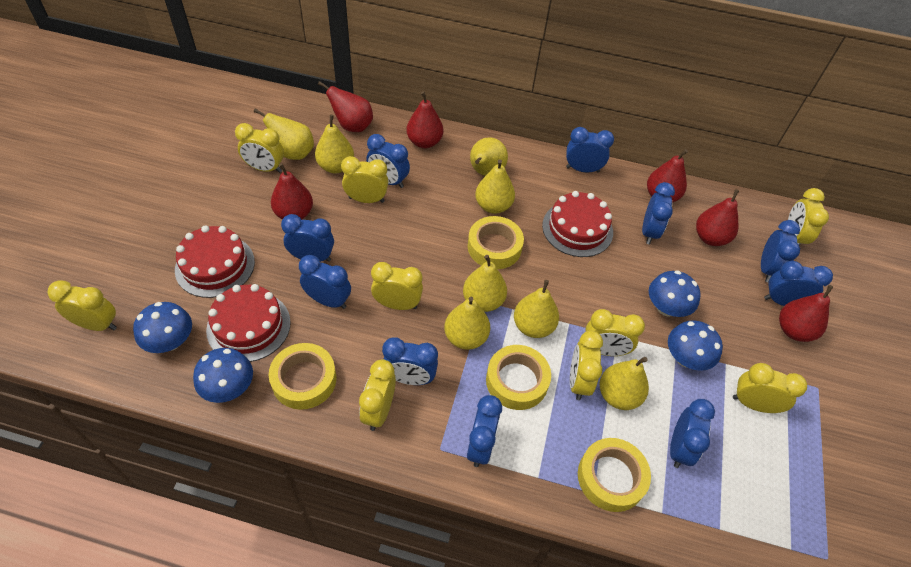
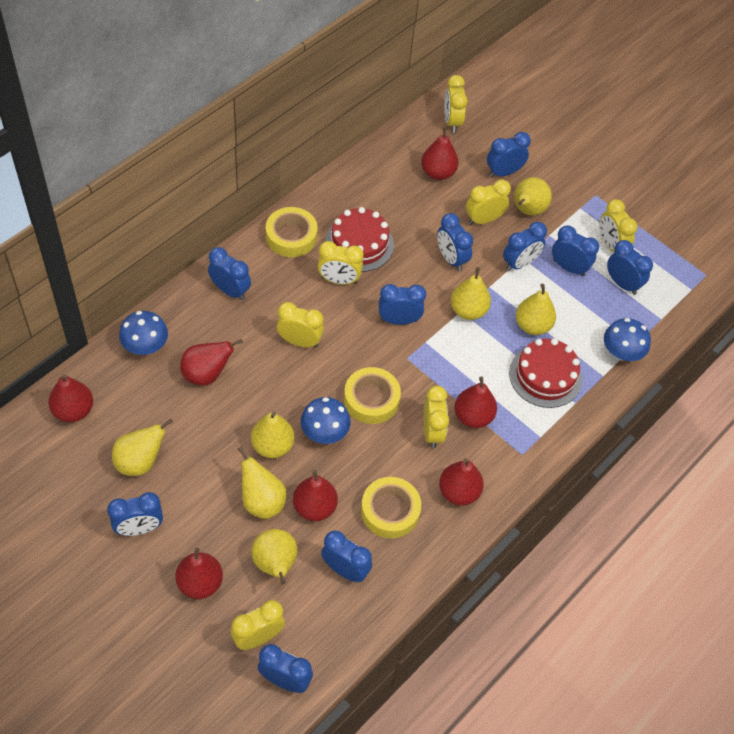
blue mushroom: [133,302,192,353] [193,348,253,403] [649,270,701,317] [668,320,723,371] = 4 -> [119,311,168,355] [301,397,351,444] [604,318,651,361] = 3
red cake: [175,225,255,298] [206,284,291,362] [542,191,613,257] = 3 -> [325,207,394,272] [509,338,582,408] = 2
red pear: [271,163,313,220] [318,81,373,132] [406,91,443,148] [647,149,688,203] [696,189,739,246] [779,285,833,342] = 6 -> [49,374,93,422] [176,548,223,599] [180,339,243,385] [293,470,338,521] [421,127,458,180] [439,458,484,505] [455,377,497,428] = 7
yellow clock: [47,280,117,331] [235,123,284,173] [341,156,388,203] [359,360,396,431] [371,262,423,310] [570,331,603,400] [585,309,645,356] [733,363,807,413] [788,188,829,247] = 9 -> [231,600,285,650] [277,302,324,348] [318,241,364,284] [424,386,449,448] [444,75,468,133] [466,179,511,225] [600,199,638,252] = 7
yellow pear: [254,109,314,160] [315,115,354,173] [444,297,490,350] [463,255,507,312] [470,137,508,176] [475,159,515,214] [514,280,559,338] [600,357,649,410] = 8 -> [112,419,173,476] [238,447,287,519] [251,412,294,458] [251,529,298,585] [451,267,491,320] [514,177,552,215] [516,284,556,335] = 7
yellow tape: [269,343,336,410] [467,216,524,269] [486,345,551,410] [578,438,651,512] = 4 -> [266,207,318,257] [344,367,401,424] [361,477,421,538] = 3

